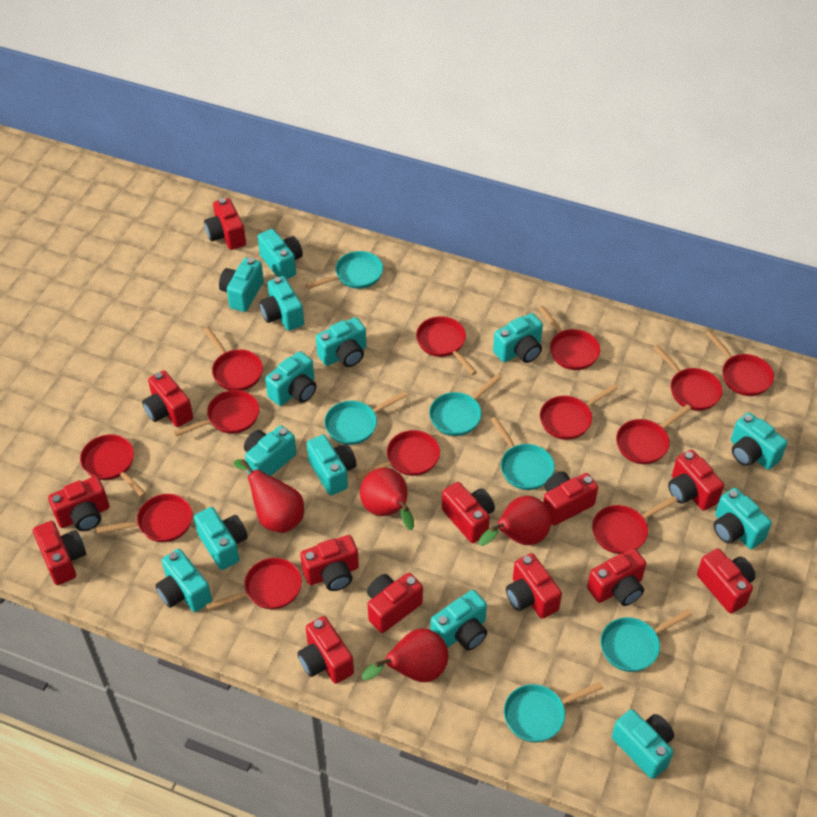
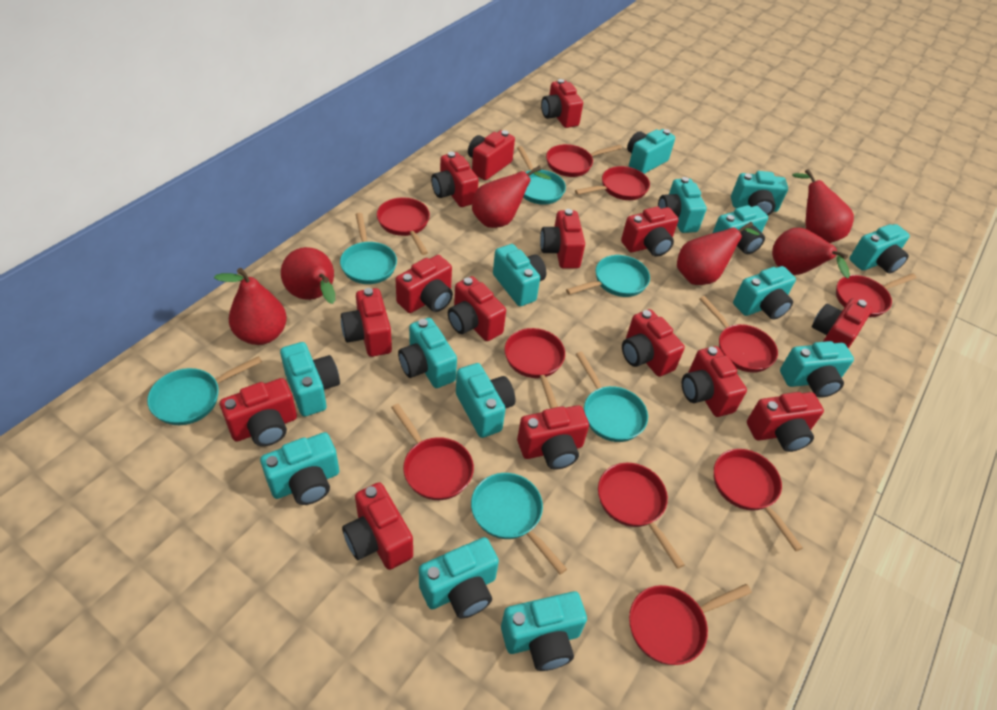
red camera: [33,521,86,585] [48,476,109,531] [142,370,193,427] [204,198,246,250] [298,616,354,684] [300,535,359,591] [367,573,423,633] [442,482,495,543] [506,553,562,619] [543,471,598,526] [587,548,646,606] [668,450,724,511] [697,549,755,613] = 13 -> [220,378,297,446] [341,288,392,357] [342,482,413,570] [396,255,453,313] [431,152,479,207] [448,276,506,341] [468,130,515,180] [517,405,589,469] [540,209,585,269] [541,79,583,128] [621,207,679,257] [622,309,685,377] [682,346,747,417] [747,392,824,452] [812,298,872,349] = 15
red pan: [80,434,146,497] [96,494,193,542] [173,390,259,437] [203,327,263,391] [206,558,302,610] [355,430,440,480] [416,316,477,375] [538,305,600,370] [540,384,618,440] [592,496,678,554] [616,404,691,464] [654,345,723,411] [705,331,774,396] = 13 -> [377,197,430,255] [391,404,474,500] [505,328,565,409] [546,144,622,177] [575,166,650,200] [598,463,685,569] [629,584,752,665] [700,296,778,373] [714,449,803,552] [836,273,917,317] = 10
red pear: [234,459,304,533] [360,468,414,530] [362,628,448,682] [478,496,551,546] = 4 -> [214,268,287,345] [281,247,335,304] [472,166,551,228] [677,222,760,285] [772,228,850,278] [792,169,854,243] = 6

